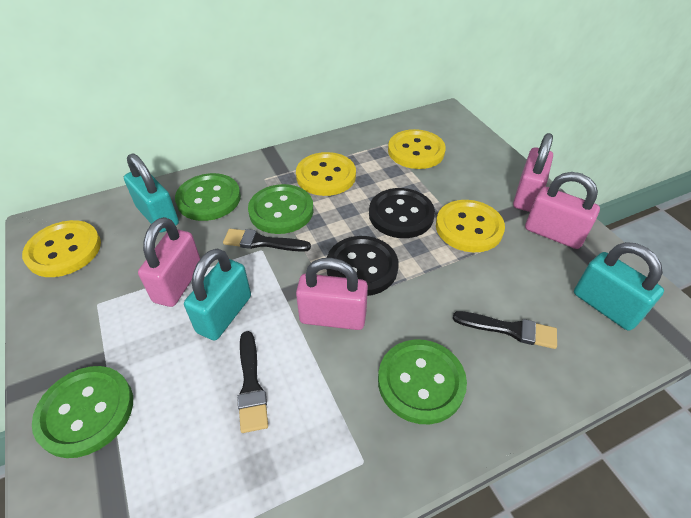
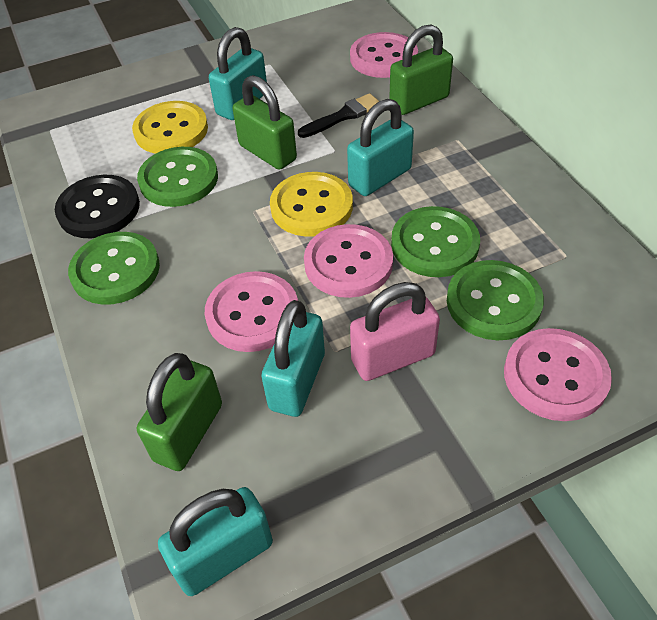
black brush: [223,229,311,252] [237,331,268,433] [453,311,557,349] = 3 -> [298,93,379,138] = 1
black button: [326,236,398,296] [369,188,435,238] = 2 -> [55,175,140,238] = 1
green padlock: none = 0 -> [137,353,222,471] [233,75,297,170] [389,24,453,115] = 3
pink button: none = 0 -> [205,271,298,352] [304,224,393,298] [350,32,418,78] [504,328,612,421] = 4
pink padlock: [138,217,200,307] [296,258,368,330] [513,133,553,212] [525,172,600,249] = 4 -> [350,282,440,381] = 1
turquoise padlock: [124,153,179,233] [184,248,251,341] [574,242,664,331] = 3 -> [158,487,273,596] [209,27,267,120] [261,300,325,417] [347,99,414,196] = 4
yellow button: [22,220,101,277] [296,152,356,196] [388,129,446,169] [436,200,505,252] = 4 -> [132,101,208,154] [270,172,353,236] = 2

